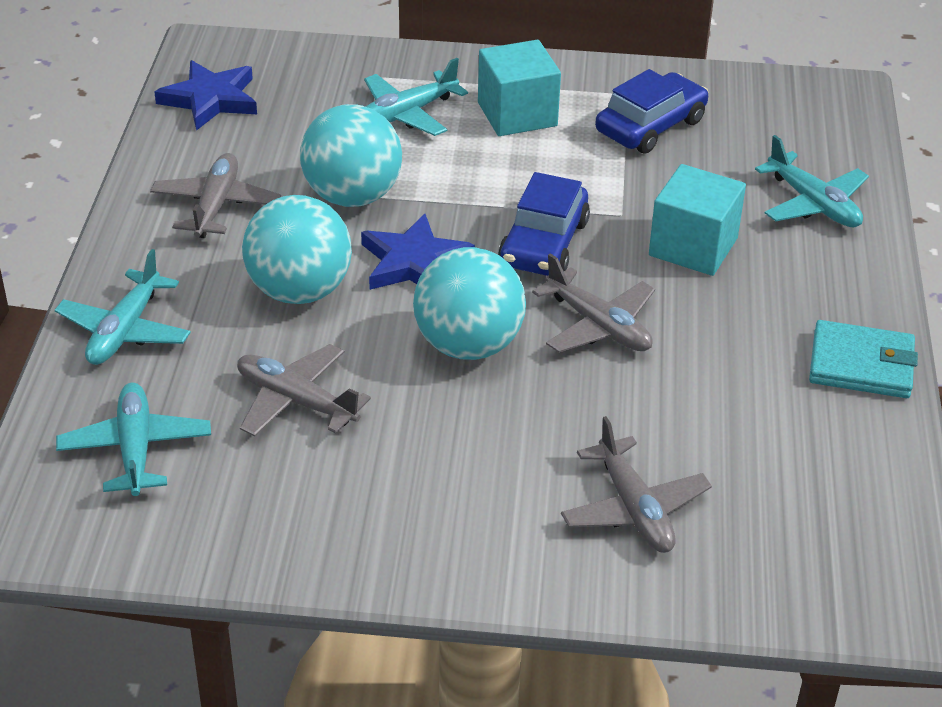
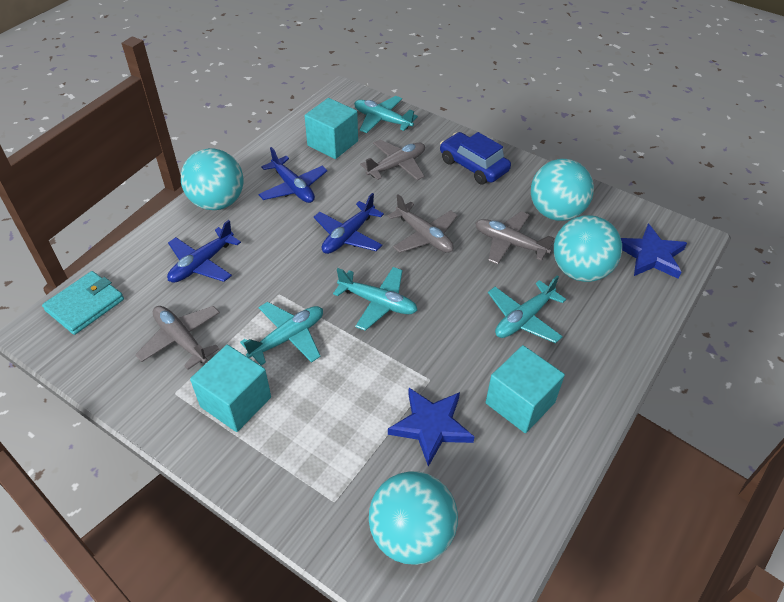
blue car: [498,172,590,276] [595,69,708,154] = 2 -> [440,132,511,184] = 1
blue plane: none = 0 -> [167,220,241,283] [258,147,327,203] [314,193,384,254] = 3
turquoise ball: [242,195,352,304] [300,104,402,207] [413,247,526,360] = 3 -> [181,148,244,210] [369,471,458,565] [531,159,594,221] [554,215,622,282] = 4
turquoise cube: [478,40,561,136] [649,164,746,276] = 2 -> [190,345,271,432] [304,98,358,159] [486,345,565,433] = 3

